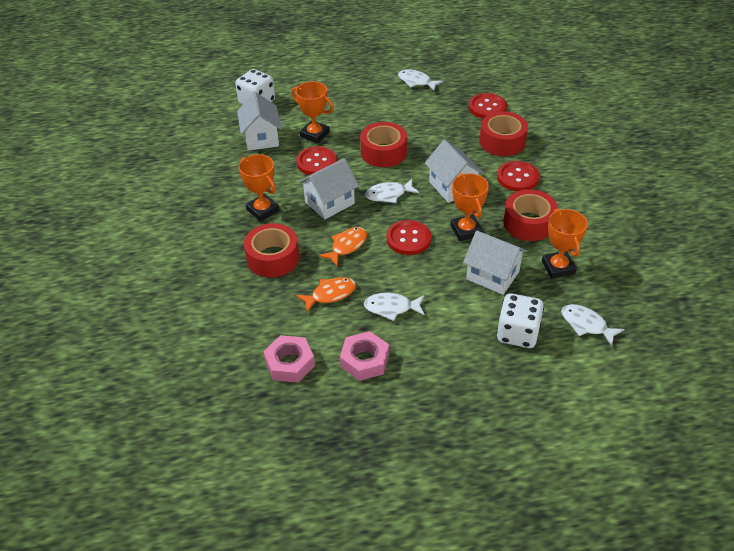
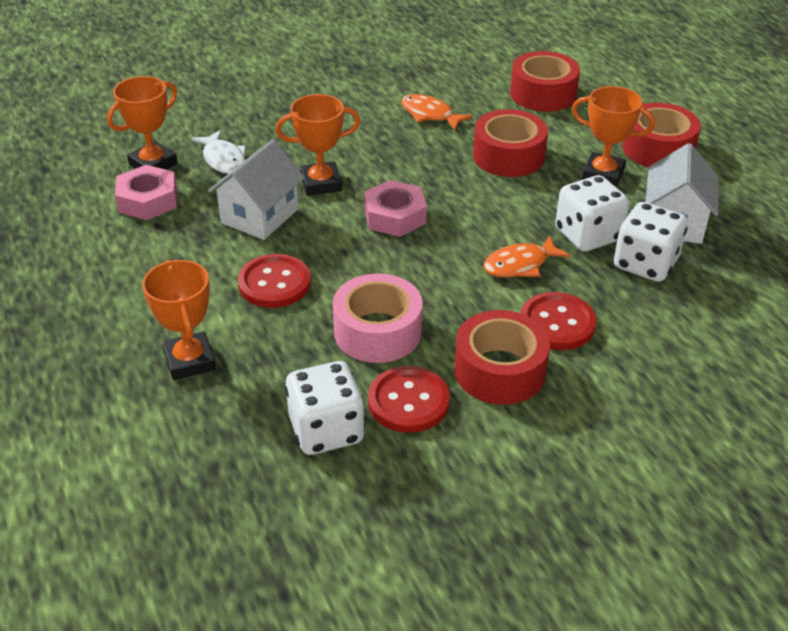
pink tape: none = 0 -> [333,273,423,363] = 1
red button: [296,146,337,175] [387,220,431,255] [469,93,507,118] [497,161,540,191] = 4 -> [238,254,311,308] [368,366,450,433] [521,292,597,350] = 3
white dice: [235,69,275,105] [497,293,544,348] = 2 -> [285,361,365,455] [555,175,629,252] [614,202,688,282] = 3
white fish: [364,293,425,321] [365,179,420,203] [398,69,443,91] [561,304,625,346] = 4 -> [191,130,246,174] = 1
white house: [237,92,282,151] [298,158,359,219] [425,140,484,203] [463,231,527,295] = 4 -> [208,139,304,240] [646,143,718,244] = 2

